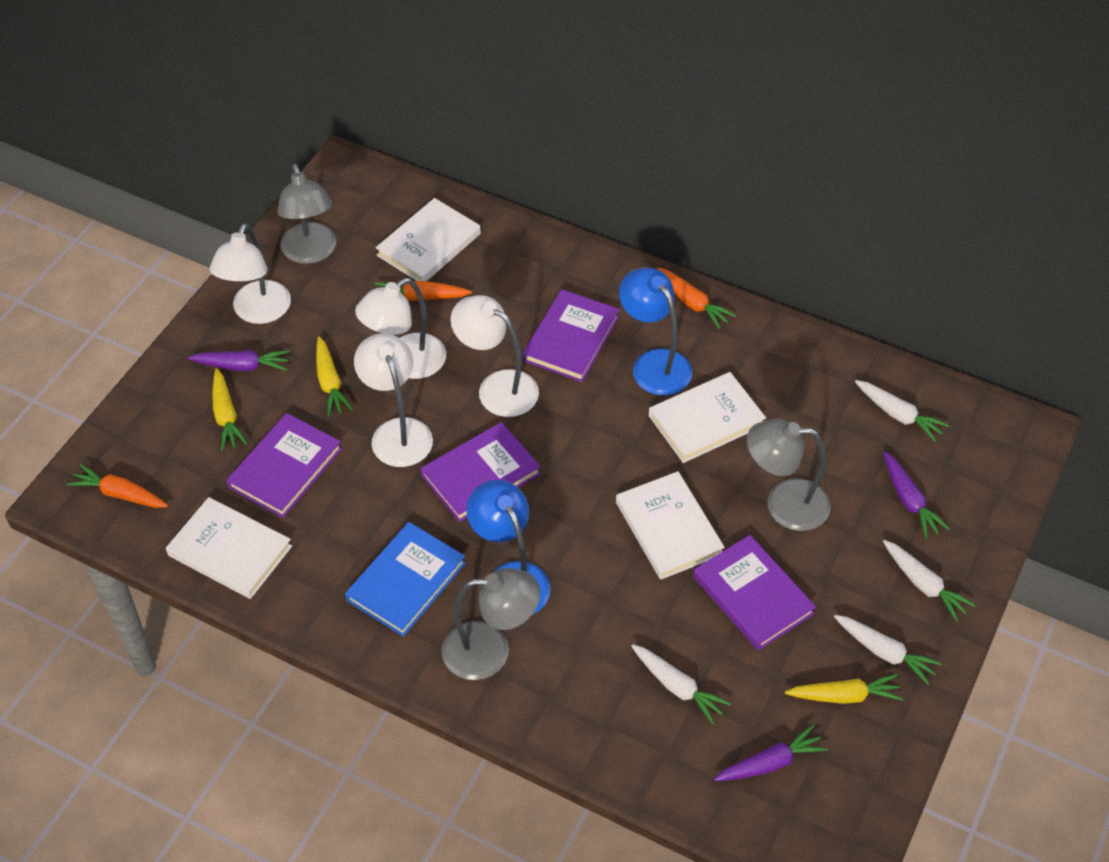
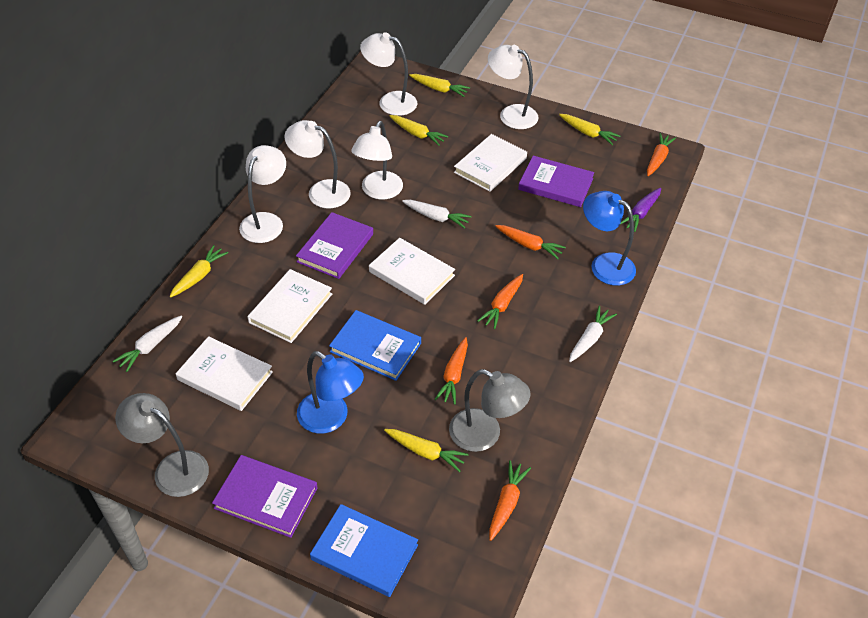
blue book: [345,522,466,637] = 1 -> [310,504,418,597] [329,310,421,381] = 2
grey lamp: [277,163,336,264] [442,568,540,680] [747,419,831,531] = 3 -> [115,393,209,497] [449,369,531,452] = 2
orange carrot: [67,464,168,508] [375,281,472,301] [657,267,736,329] = 3 -> [435,337,468,405] [477,274,523,329] [489,460,531,541] [496,225,566,259] [647,133,676,176] = 5
purple book: [226,413,342,518] [421,422,541,522] [523,289,620,382] [693,535,816,651] = 4 -> [212,455,317,538] [296,212,373,279] [518,156,594,207] = 3
purple carrot: [188,350,290,371] [714,724,828,781] [883,451,950,539] = 3 -> [620,188,661,232] = 1
white carrot: [632,644,731,724] [834,615,942,685] [855,380,949,442] [883,540,976,622] = 4 -> [113,316,182,372] [402,200,472,228] [569,306,617,362] = 3
white lamp: [210,223,291,324] [354,333,433,467] [355,278,446,379] [451,295,539,417] = 4 -> [239,145,286,243] [285,120,351,208] [351,121,403,200] [360,32,417,116] [488,45,538,129] = 5
yellow carrot: [213,368,248,451] [316,336,354,416] [785,674,904,704] = 3 -> [169,245,228,298] [384,429,469,472] [390,115,448,146] [409,74,470,97] [559,114,620,145] = 5

